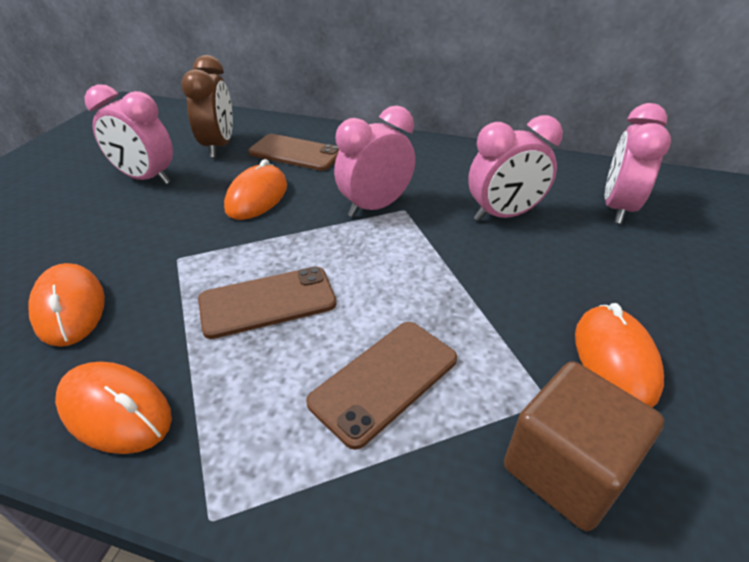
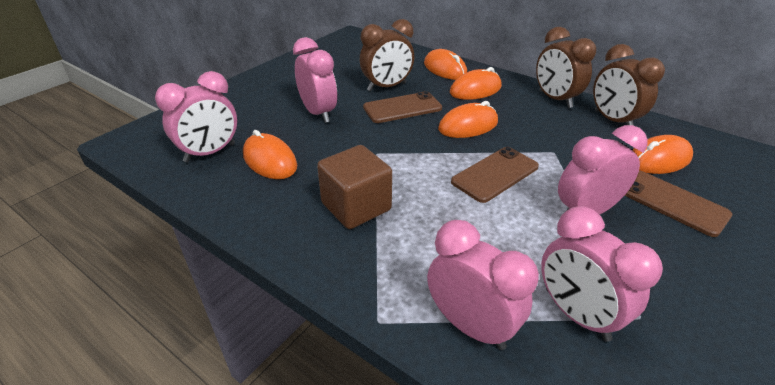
brown clock: [181,55,233,158] = 1 -> [360,19,414,91] [536,27,596,108] [593,44,665,126] = 3
orange mouse: [28,263,105,347] [55,362,172,454] [224,159,287,220] [575,303,664,408] = 4 -> [243,130,297,179] [424,49,467,80] [438,101,498,138] [450,67,502,100] [632,135,693,174] = 5
pink clock: [84,84,173,185] [334,105,415,217] [468,115,563,221] [605,103,671,224] = 4 -> [155,71,237,162] [293,37,337,123] [427,220,539,350] [541,206,663,342] [558,125,648,215] = 5

